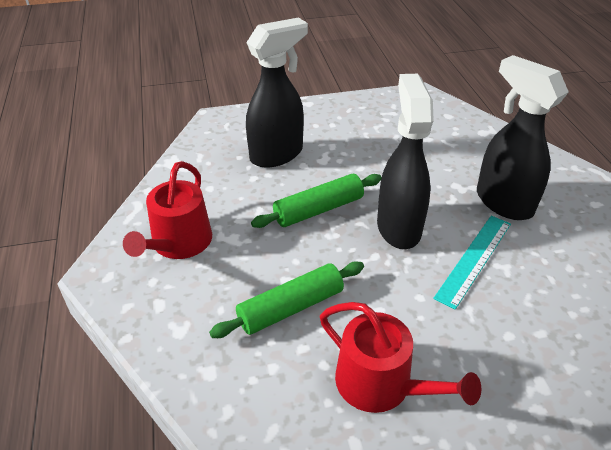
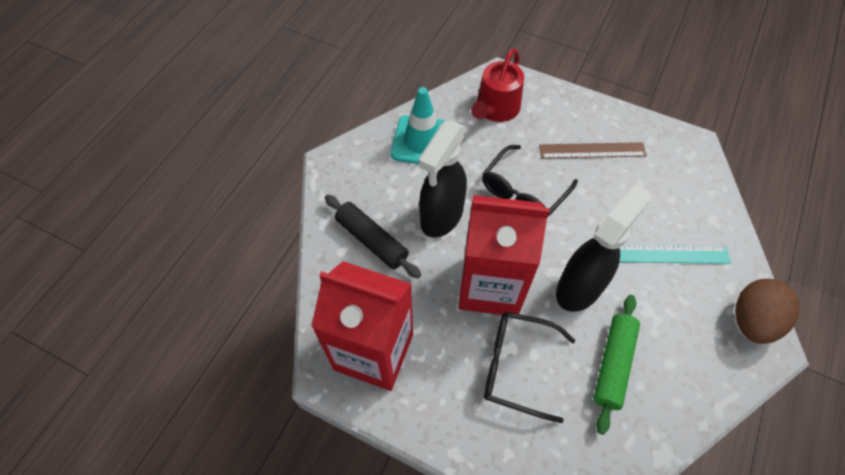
black glasses: none = 0 -> [482,145,578,216] [484,312,575,423] = 2
black rolling pin: none = 0 -> [325,195,421,278] = 1
black spray bottle: [246,18,308,168] [377,74,434,249] [477,55,569,220] = 3 -> [419,121,467,238] [556,184,652,312] = 2
brown egg: none = 0 -> [735,279,800,344] = 1
brown ruler: none = 0 -> [539,142,647,159] = 1
green rolling pin: [209,261,364,338] [251,174,382,228] = 2 -> [593,295,640,435] = 1
red carton: none = 0 -> [311,261,413,391] [459,195,550,315] = 2
red watering can: [123,161,212,259] [320,302,481,413] = 2 -> [471,48,524,122] = 1
turquoise traffic cone: none = 0 -> [391,87,447,164] = 1

